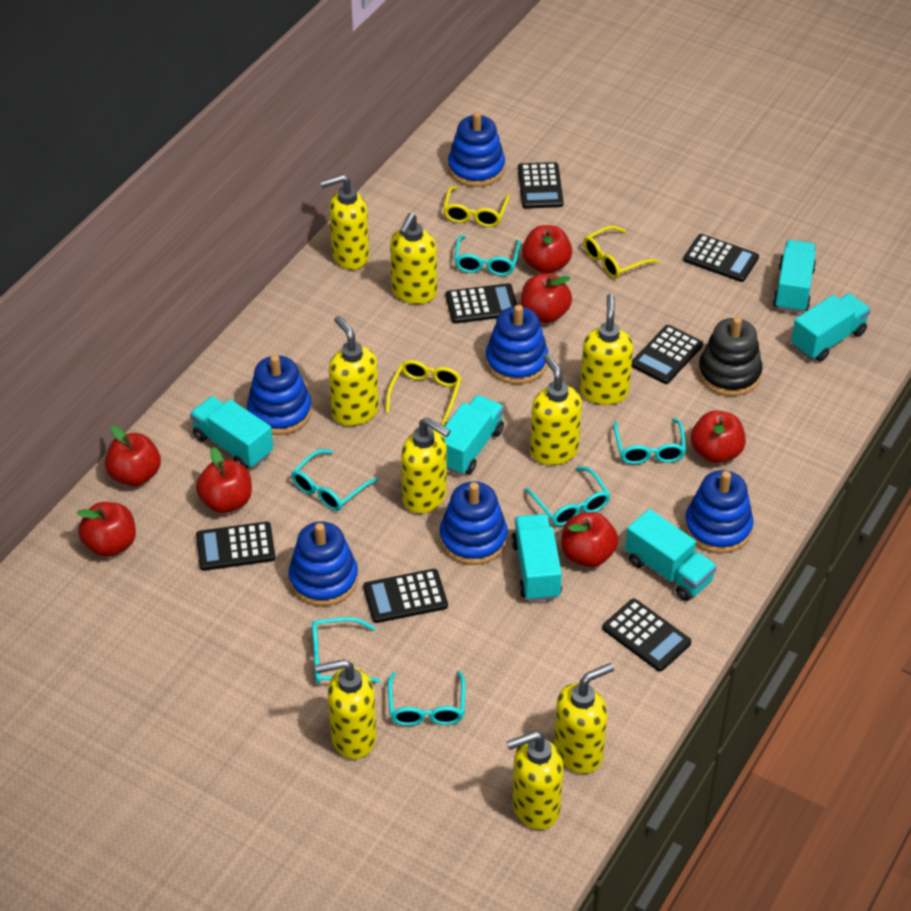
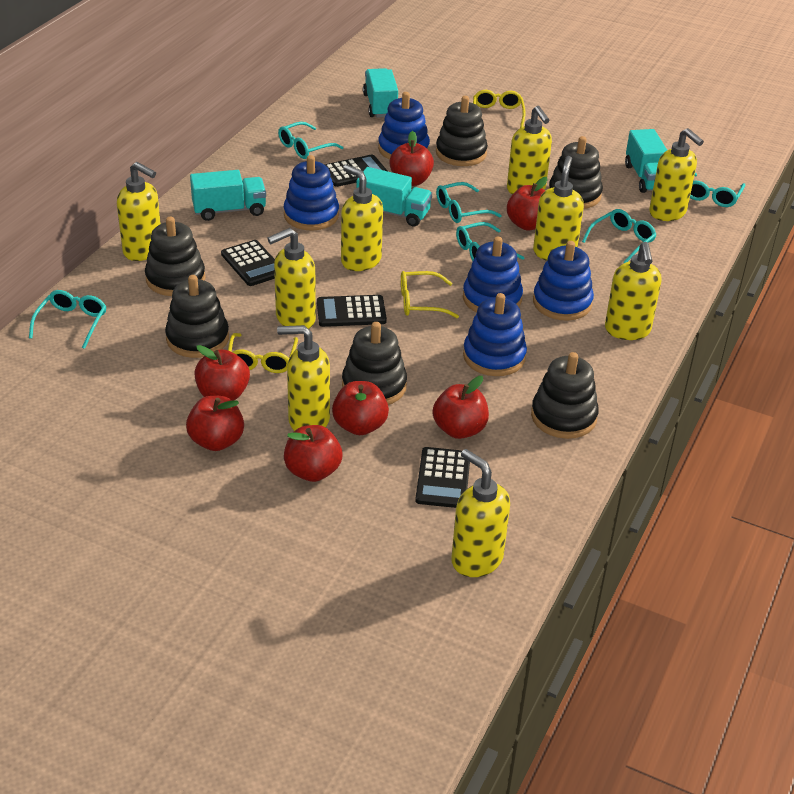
black calculator: [196,522,276,571] [363,569,448,623] [446,283,517,324] [518,162,563,209] [602,599,692,672] [631,325,703,384] [683,234,759,282] = 7 -> [221,240,275,286] [317,295,387,327] [324,154,387,187] [415,447,470,508] = 4
black stacking toy: [698,317,763,396] = 1 -> [145,217,206,296] [165,275,229,358] [342,322,407,405] [436,96,488,166] [531,352,599,439] [549,136,603,209] = 6
blue stacking toy: [247,355,312,435] [288,522,358,606] [440,481,508,565] [448,112,505,187] [486,305,548,384] [684,470,754,554] = 6 -> [284,155,339,231] [378,92,430,159] [463,237,523,312] [463,293,527,376] [533,241,594,321] = 5
turquoise truck: [190,396,273,468] [444,395,504,475] [511,514,562,602] [625,509,717,601] [773,240,816,313] [791,293,871,362] = 6 -> [190,170,266,221] [356,167,432,227] [363,68,398,118] [625,129,667,193] = 4

